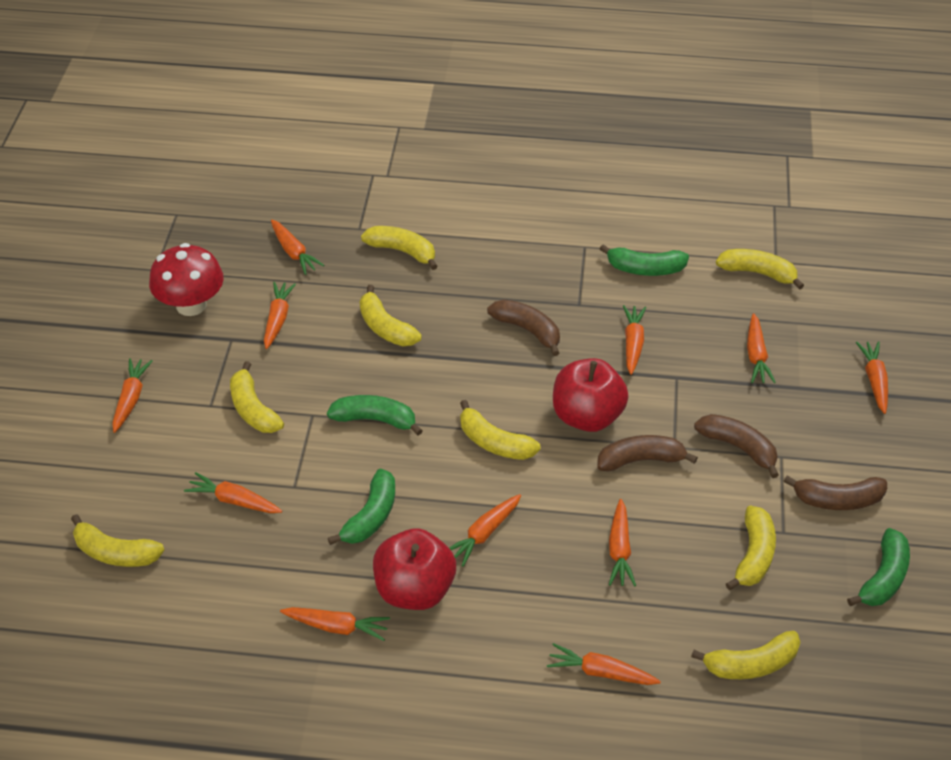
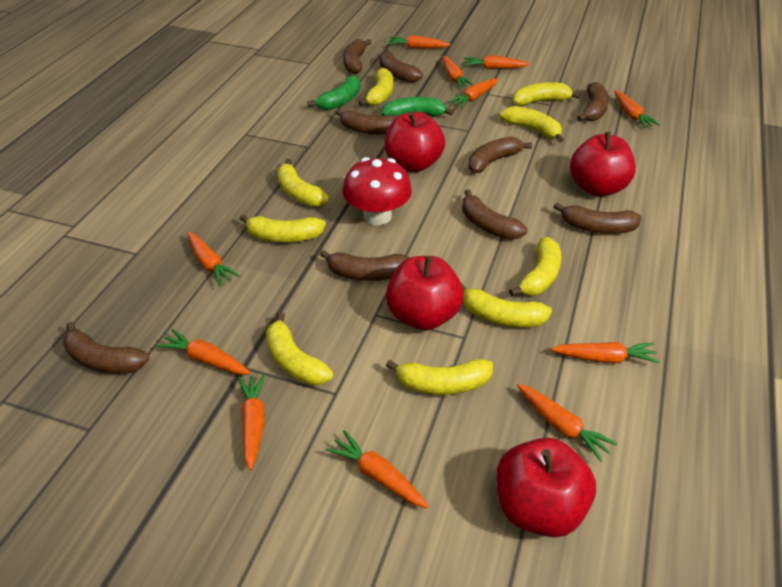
brown banana: [487,299,560,356] [597,435,698,471] [694,414,779,478] [784,475,887,510] = 4 -> [63,322,149,374] [320,250,410,281] [335,109,397,134] [343,39,372,74] [379,49,423,83] [462,189,528,240] [468,136,532,173] [553,202,642,234] [577,82,609,121] = 9
green banana: [327,395,423,436] [328,468,395,545] [600,244,689,276] [847,528,910,606] = 4 -> [307,75,361,110] [382,97,454,117] = 2
red apple: [373,528,456,610] [553,358,629,432] = 2 -> [385,111,445,172] [386,256,464,331] [496,438,596,538] [570,132,636,197] = 4
yellow banana: [71,514,164,567] [230,361,284,433] [360,285,422,346] [361,226,438,270] [460,400,541,460] [691,631,801,679] [716,249,804,290] [726,505,776,590] = 8 -> [240,214,326,242] [266,312,334,385] [277,159,329,207] [359,68,393,106] [386,359,493,395] [461,283,552,327] [500,106,564,143] [509,237,561,296] [512,82,581,106] = 9

